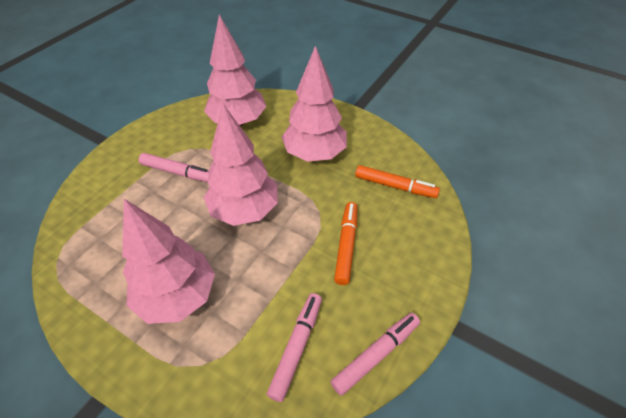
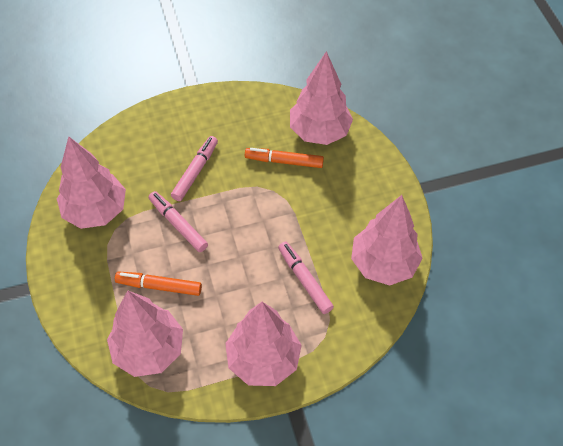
pink tree: [122,199,215,324] [203,104,278,226] [204,15,267,126] [282,45,347,162] = 4 -> [57,137,126,229] [107,290,183,377] [225,302,302,386] [290,51,353,145] [351,195,423,286] = 5

